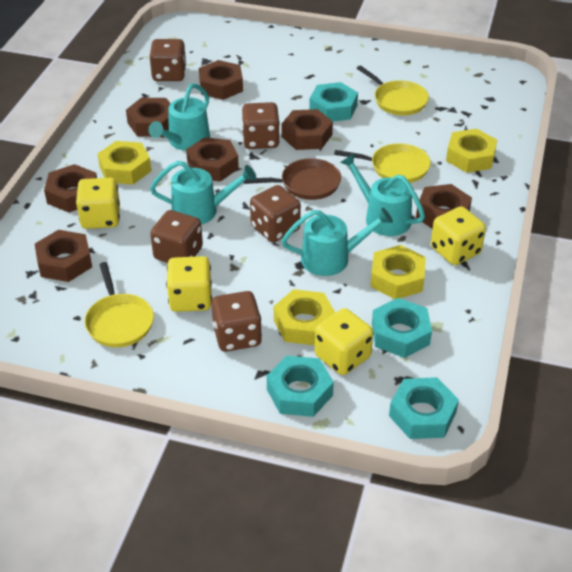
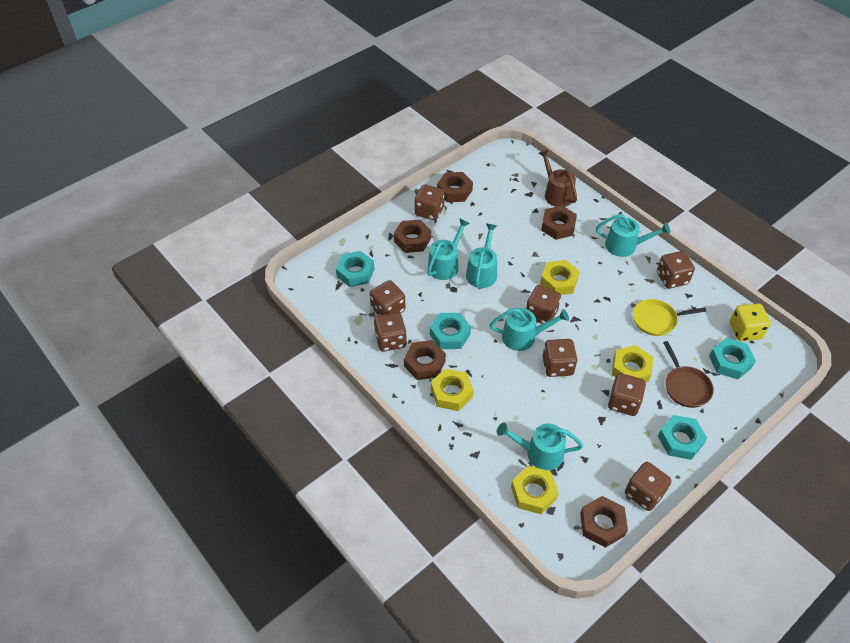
brown dice: [150,39,186,81] [150,210,203,263] [211,291,262,352] [242,102,280,149] [250,185,301,242] = 5 -> [370,280,405,316] [374,312,407,352] [414,184,445,220] [526,285,561,324] [543,339,578,377] [608,373,646,416] [625,462,672,511] [657,251,695,289] = 8
brown nut: [35,230,92,282] [44,164,97,213] [126,98,171,137] [186,137,239,182] [199,60,243,100] [281,109,333,150] [416,184,472,229] = 7 -> [394,220,431,253] [404,340,446,380] [437,172,473,202] [541,205,577,240] [580,496,628,548] = 5
brown watering can: none = 0 -> [539,149,577,207] = 1
turquoise watering can: [149,83,210,151] [150,161,256,225] [282,208,393,276] [340,153,425,236] = 4 -> [427,218,470,280] [466,224,497,288] [489,308,569,351] [497,422,583,470] [596,214,670,257] = 5
yellow dice: [76,178,120,229] [166,256,212,312] [315,308,373,375] [431,206,486,265] = 4 -> [730,304,771,341] = 1
yellow pan: [84,262,154,347] [334,143,431,183] [357,65,429,115] = 3 -> [633,299,706,336] = 1

